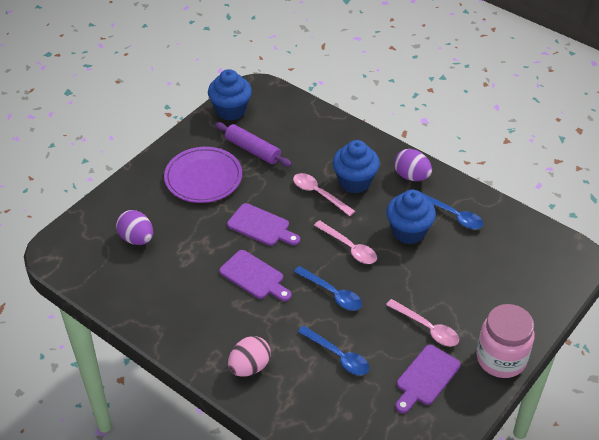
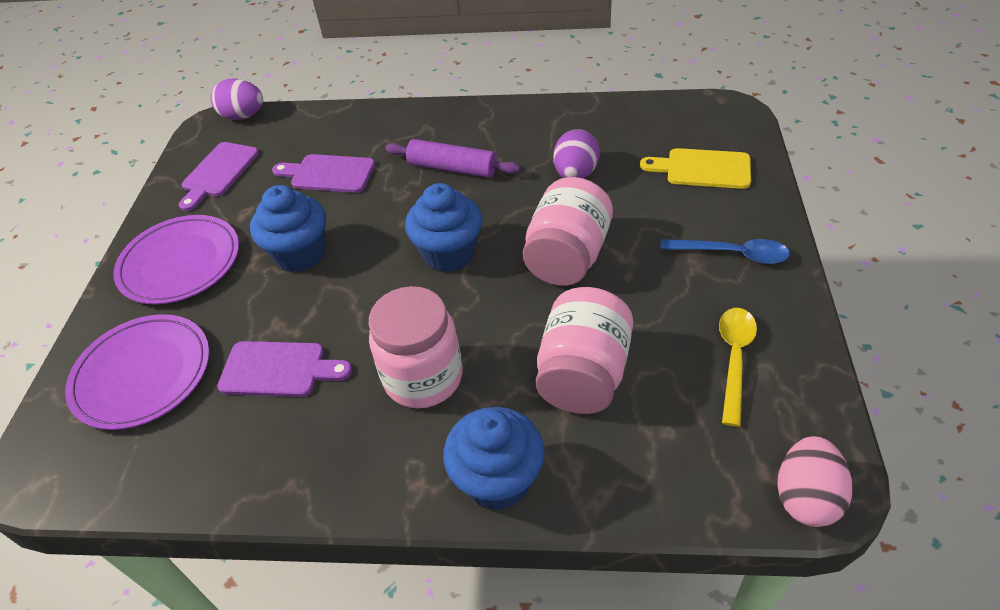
blue spoon: [294,266,362,311] [298,326,369,375] [422,193,484,229] = 3 -> [660,239,790,264] = 1
pink jar: [477,304,535,378] = 1 -> [369,286,462,409] [523,177,613,286] [536,287,633,414] = 3
pink spoon: [293,173,355,216] [314,220,377,264] [386,299,459,347] = 3 -> none = 0
purple plate: [164,147,242,203] = 1 -> [65,314,210,430] [113,215,239,305] = 2
yellow cutting board: none = 0 -> [640,148,751,189] = 1
yellow spoon: none = 0 -> [719,308,757,427] = 1

